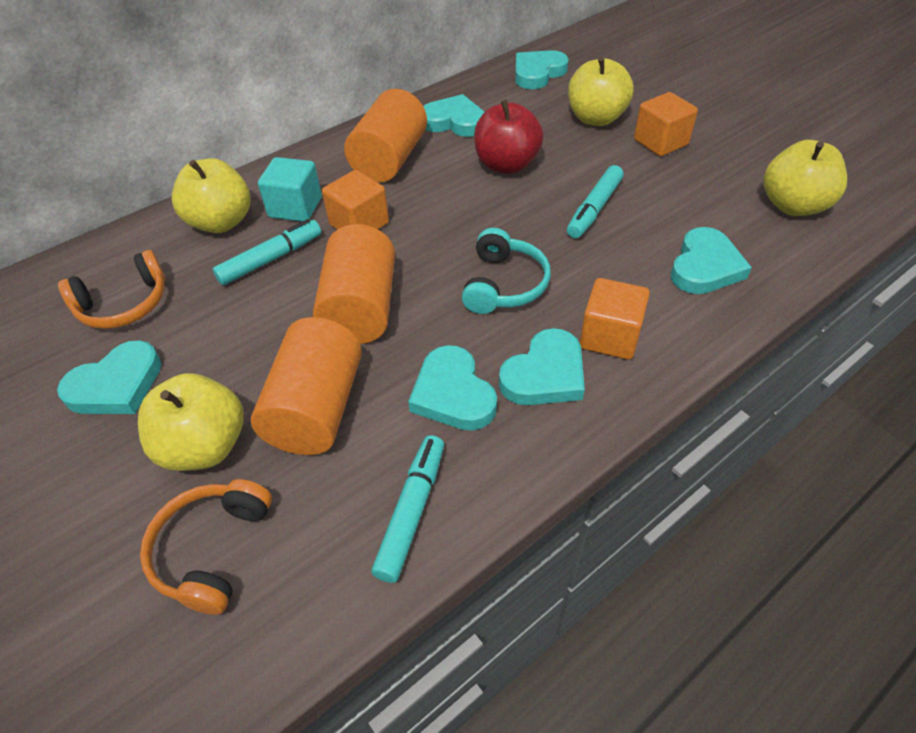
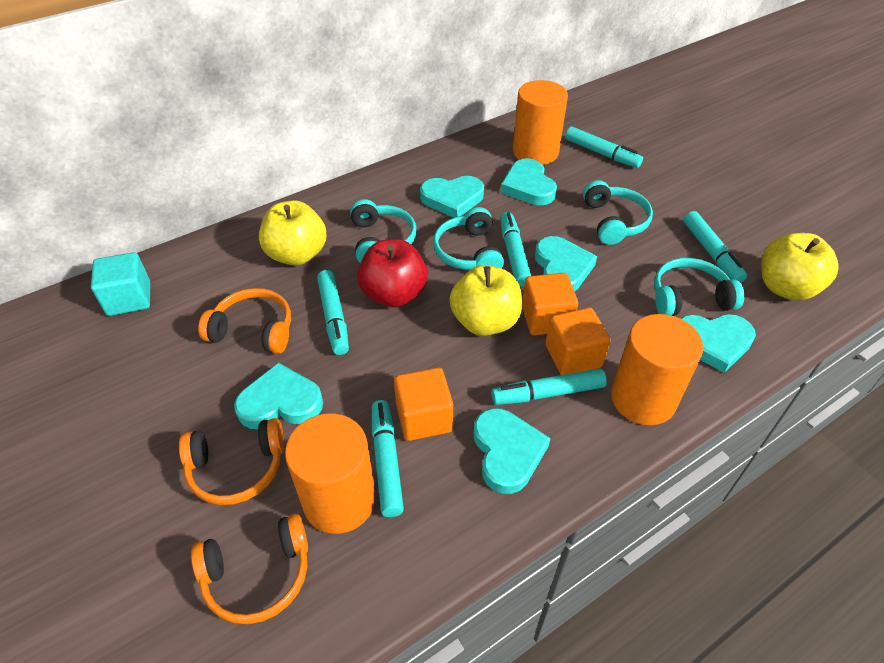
orange headphones: [58,250,166,329] [140,479,272,615] = 2 -> [179,418,284,505] [191,514,308,624] [198,288,291,354] = 3
turquoise headphones: [462,228,551,314] = 1 -> [350,199,417,263] [433,207,504,270] [583,180,653,245] [654,258,744,316] = 4
turquoise marker: [213,219,321,285] [371,435,444,583] [567,165,624,238] = 3 -> [317,270,349,355] [372,400,404,517] [491,368,607,405] [500,212,531,287] [565,126,643,168] [683,211,747,283] = 6
yellow apple: [138,373,244,471] [171,158,251,233] [568,57,634,126] [763,140,847,216] = 4 -> [259,200,327,266] [449,265,522,336] [761,233,838,301] = 3

